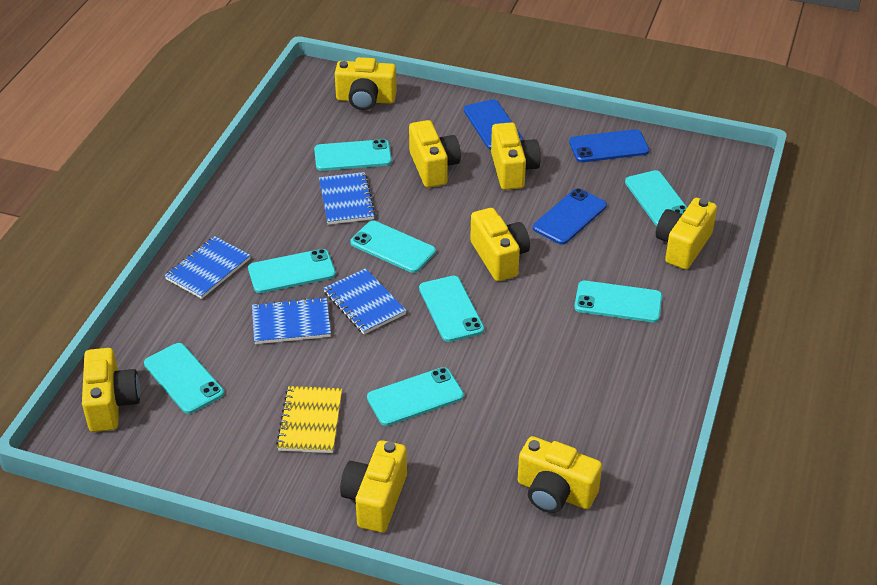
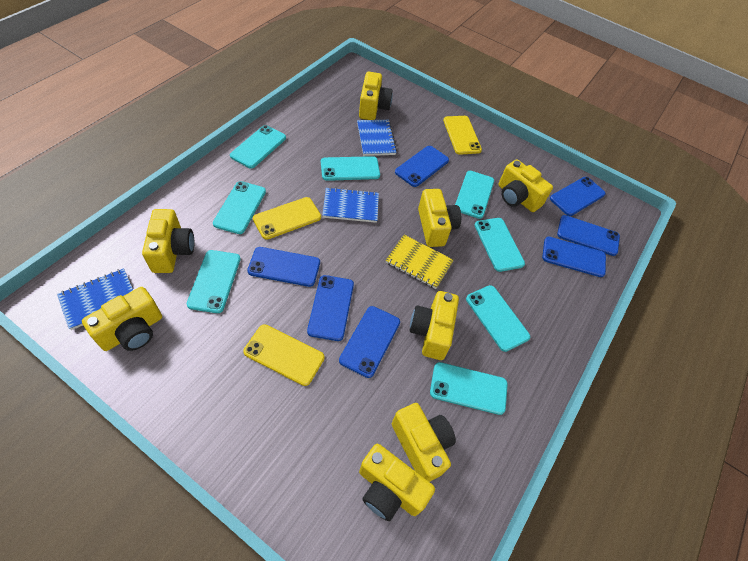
blue notebook: [165,236,251,299] [252,297,331,344] [319,172,376,225] [324,268,406,334] = 4 -> [57,268,133,330] [322,187,379,223] [357,120,397,156] = 3
blue phone: [464,99,523,150] [533,188,607,245] [569,129,649,162] = 3 -> [247,247,320,287] [307,275,354,341] [339,306,400,378] [395,146,449,187] [542,237,606,277] [550,177,606,216] [557,215,620,256] = 7
yellow phone: none = 0 -> [243,324,325,386] [253,197,321,240] [443,116,482,155] = 3

